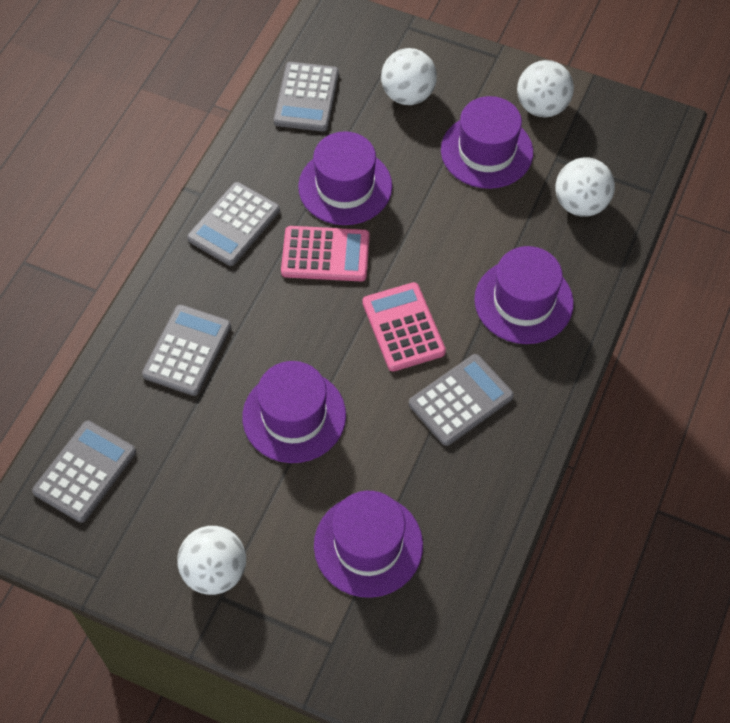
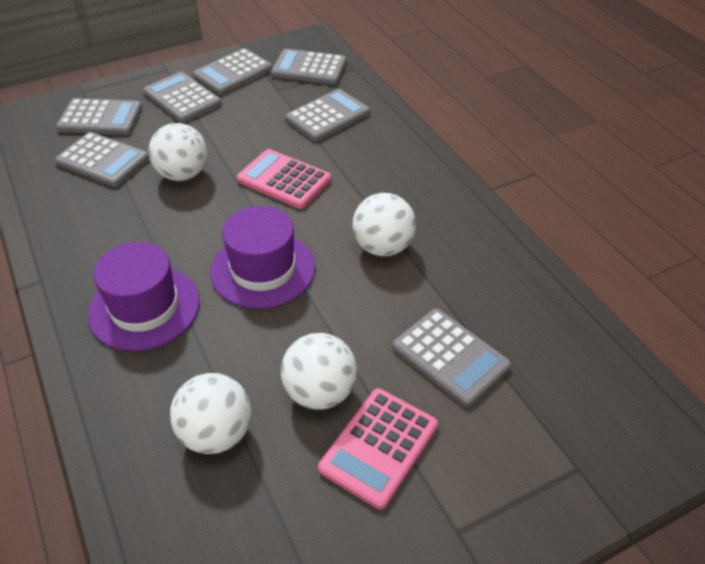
grey calculator: [32,421,136,523] [142,304,231,396] [187,182,280,266] [274,62,339,131] [409,354,514,446] = 5 -> [55,132,149,187] [56,98,143,135] [143,72,221,123] [193,48,273,95] [271,49,347,85] [285,89,370,141] [392,308,511,407] = 7
purple hat: [242,361,346,463] [298,131,392,225] [314,491,423,598] [441,96,533,189] [474,246,574,344] = 5 -> [88,242,200,351] [211,206,315,309] = 2

